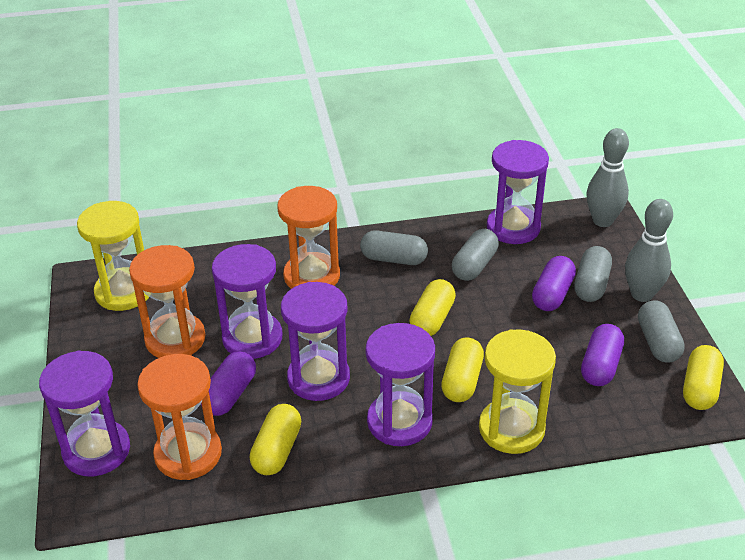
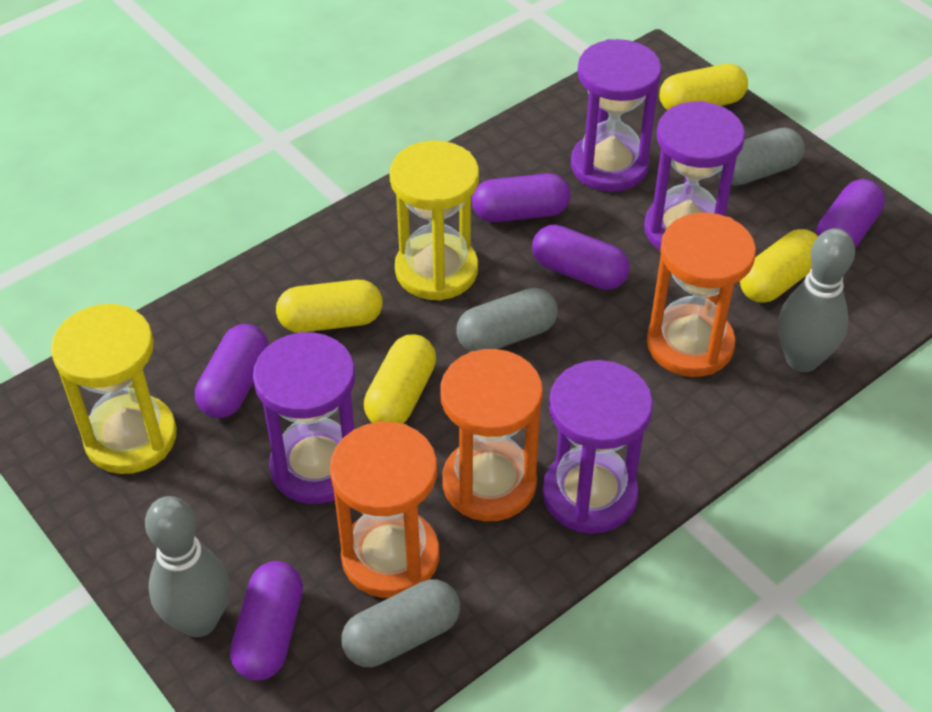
grey capsule: [360,230,428,265] [452,229,499,281] [574,246,612,302] [638,300,685,363] = 4 -> [341,579,460,667] [456,288,558,352] [717,127,805,186] = 3
purple capsule: [201,351,256,416] [532,256,576,311] [581,324,624,386] = 3 -> [195,324,269,418] [230,561,303,680] [472,173,570,222] [532,224,630,290] [816,179,885,248] = 5
purple hourglass: [39,350,130,476] [212,244,282,359] [281,282,350,401] [366,323,435,446] [487,140,549,244] = 5 -> [253,332,355,504] [543,360,653,534] [571,39,662,192] [644,101,745,250] = 4

